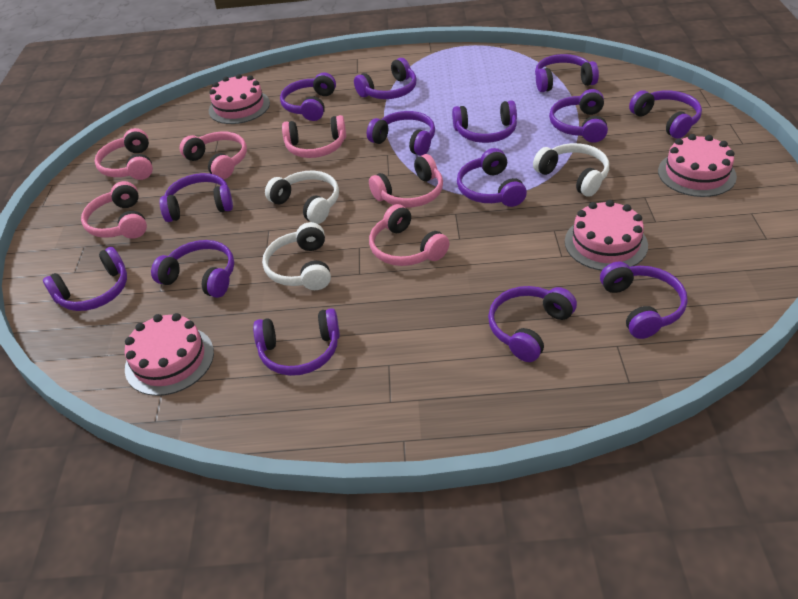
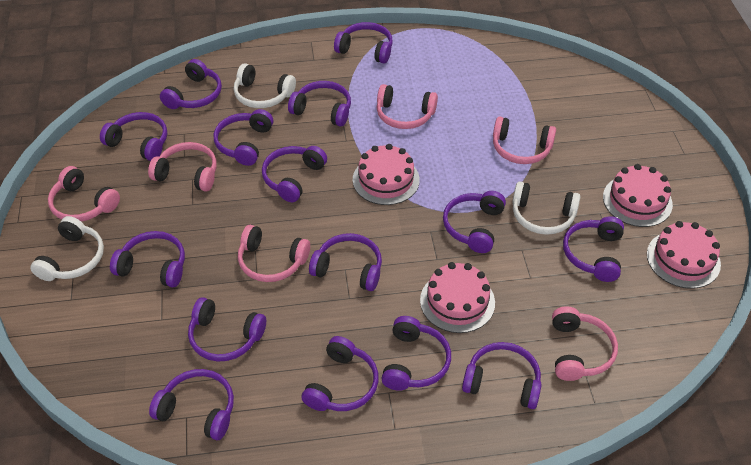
purple headphones: [43,247,127,311] [151,240,234,298] [159,173,233,222] [253,308,340,376] [280,72,336,121] [354,58,417,99] [367,111,435,156] [452,100,517,143] [457,148,527,207] [488,286,577,362] [535,54,599,92] [549,89,608,143] [600,262,687,339] [629,90,702,139] = 14 -> [100,112,167,161] [110,231,185,287] [149,369,234,440] [160,59,222,109] [188,297,266,361] [213,109,273,166] [262,146,327,202] [288,81,351,127] [302,336,379,411] [309,233,382,291] [334,22,393,64] [381,316,451,391] [443,191,506,253] [462,342,542,409] [563,216,624,282] = 15

